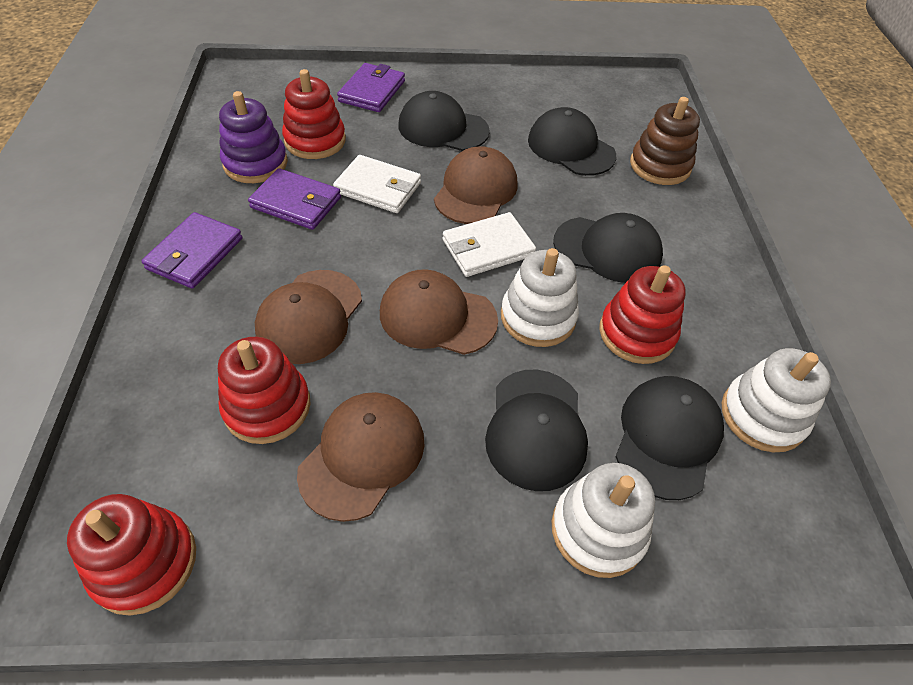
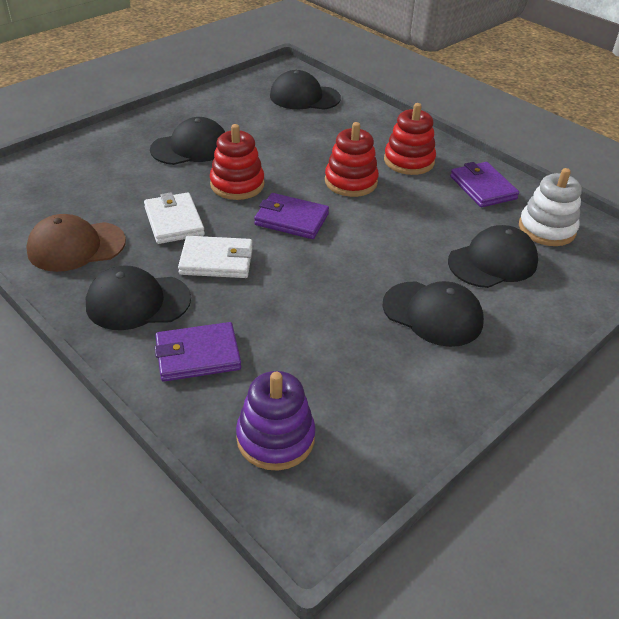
brown cap: [255,270,362,364] [297,392,425,522] [380,269,498,355] [434,146,518,224] = 4 -> [26,214,126,272] = 1
brown stacking toy: [630,97,700,185] = 1 -> none = 0
red stacking toy: [67,494,196,616] [218,337,311,444] [282,69,346,159] [599,265,686,364] = 4 -> [210,124,265,200] [325,122,379,197] [384,103,436,175] = 3
white stacking toy: [501,248,579,347] [552,463,655,578] [722,348,831,452] = 3 -> [519,168,582,246] = 1

